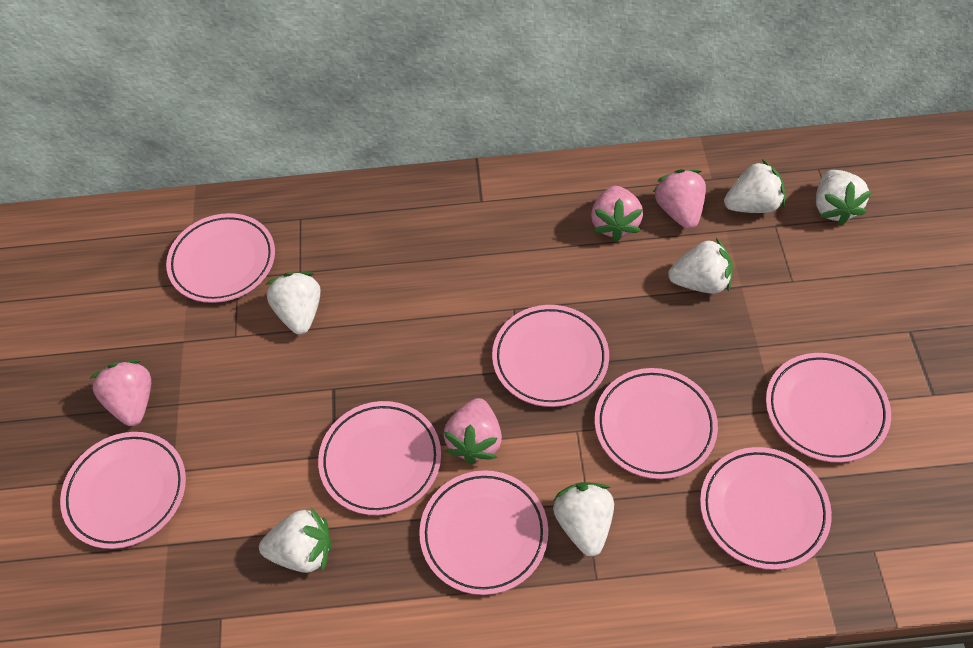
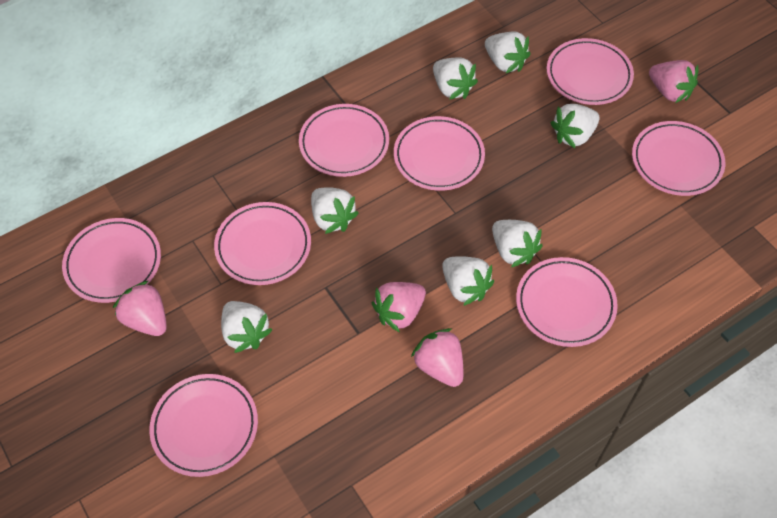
white strawberry: [259,507,332,573] [266,272,321,335] [553,482,614,556] [668,238,733,294] [724,159,785,213] [816,170,872,226] = 6 -> [221,301,272,353] [311,187,359,234] [433,57,478,100] [442,256,494,306] [485,31,530,73] [492,220,543,267] [551,104,600,148] = 7

